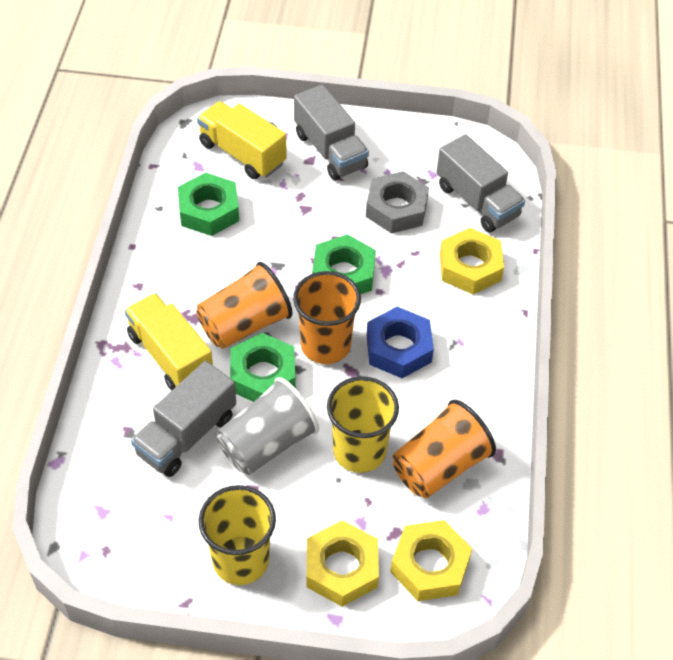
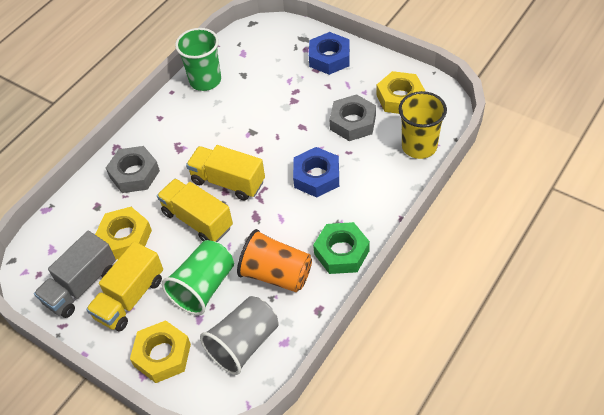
blue nut: [367,307,434,378] = 1 -> [293,147,339,197] [309,32,350,75] = 2
green cup: none = 0 -> [162,240,234,315] [175,28,221,91] = 2
green nut: [178,172,239,236] [230,333,295,402] [312,234,376,295] = 3 -> [313,222,370,274] = 1
grey nut: [366,171,429,234] = 1 -> [106,146,160,193] [329,94,376,141] = 2
grey truck: [131,361,236,477] [294,84,369,180] [436,134,525,233] = 3 -> [34,231,116,318] = 1
orange cup: [196,262,293,349] [293,271,361,364] [393,400,496,498] = 3 -> [237,229,312,292] = 1
yellow cup: [199,485,276,585] [327,376,399,473] = 2 -> [398,91,447,159] = 1
yellow truck: [125,293,213,390] [197,101,287,179] = 2 -> [86,241,163,331] [157,178,233,242] [186,145,265,200] = 3

